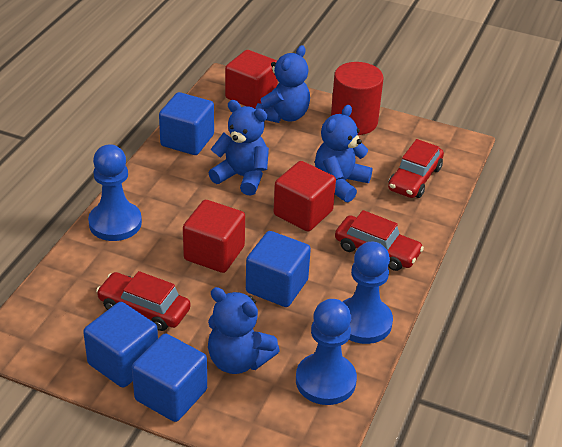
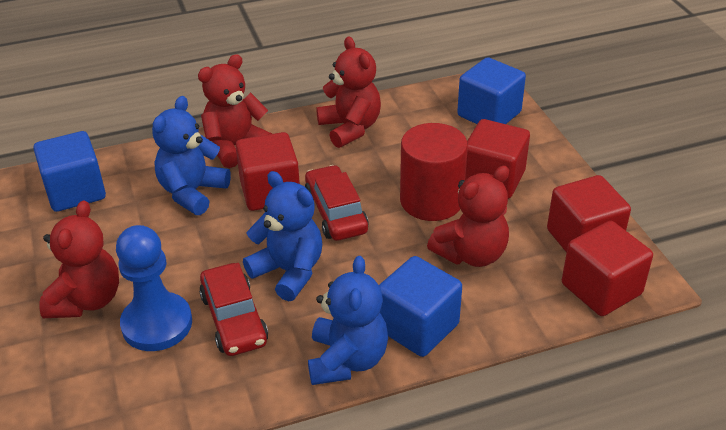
blue cube: [83,302,158,388] [132,333,207,422] [159,92,214,155] [246,231,311,307] = 4 -> [33,131,106,212] [379,256,462,357] [457,57,526,124] = 3
blue pawn: [88,144,142,241] [296,299,357,405] [343,242,393,344] = 3 -> [116,225,192,351] = 1
blue teddy bear: [208,287,280,374] [209,100,269,196] [255,45,310,123] [315,105,372,202] = 4 -> [152,96,231,215] [243,171,322,301] [308,256,388,385] = 3
red car: [96,271,191,331] [335,210,424,271] [388,139,444,198] = 3 -> [199,263,268,356] [305,165,369,241] = 2
red cube: [183,200,245,273] [225,50,278,108] [273,161,336,232] = 3 -> [236,132,300,211] [465,119,530,199] [547,175,631,253] [562,221,653,316] = 4
red teddy bear: none = 0 -> [40,201,119,318] [198,54,272,168] [316,36,381,148] [427,166,509,267] = 4

